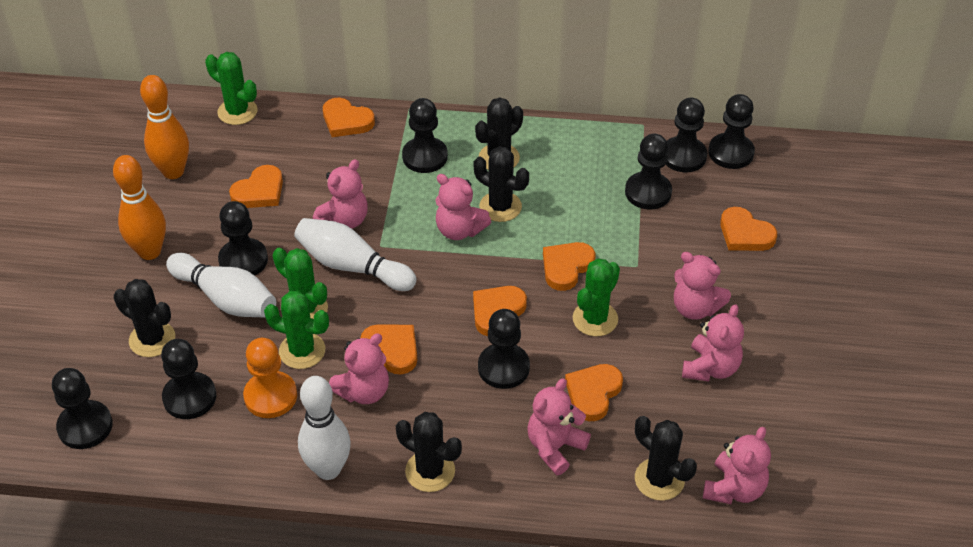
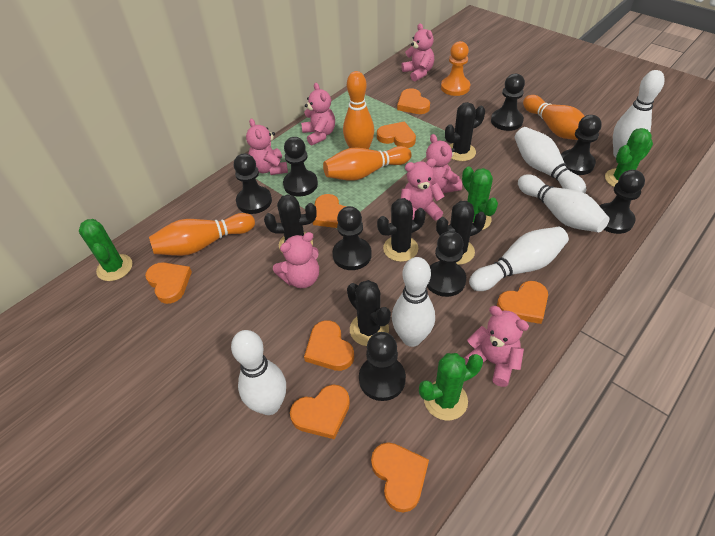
orange bowling pin: [113,155,166,260] [140,75,189,179] = 2 -> [149,213,255,256] [323,146,412,181] [343,71,374,149] [523,95,585,140] = 4
orange heart: [229,165,283,208] [323,98,375,137] [360,324,417,375] [473,286,527,336] [543,242,595,291] [565,364,623,421] [720,207,777,251] = 7 -> [145,262,192,304] [290,385,350,439] [304,320,354,371] [313,194,346,228] [371,442,429,513] [377,122,416,148] [397,88,430,114] [497,281,548,324] = 8
white bowling pin: [166,253,276,318] [294,218,417,291] [298,376,351,480] = 3 -> [231,330,286,415] [392,257,435,347] [469,227,569,291] [514,127,586,193] [518,174,609,233] [613,70,665,157] = 6

